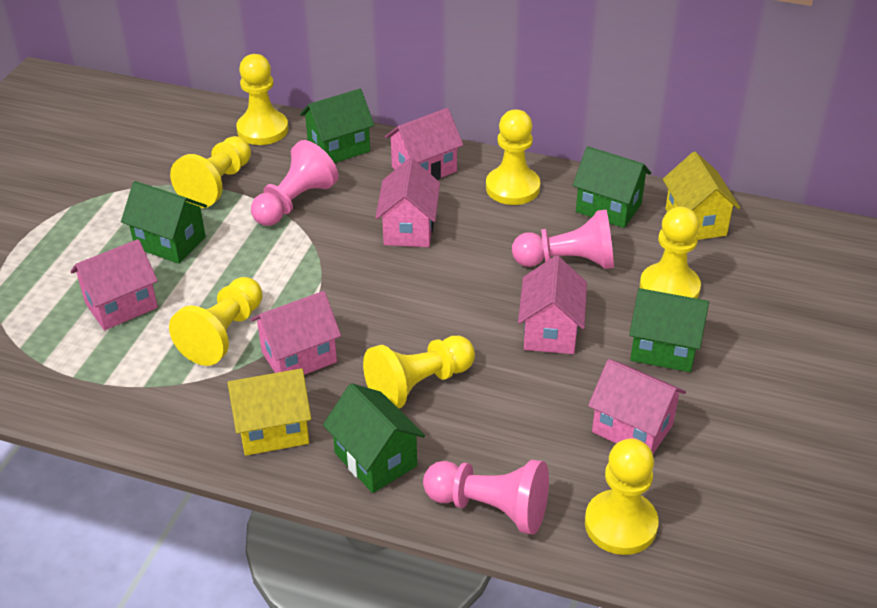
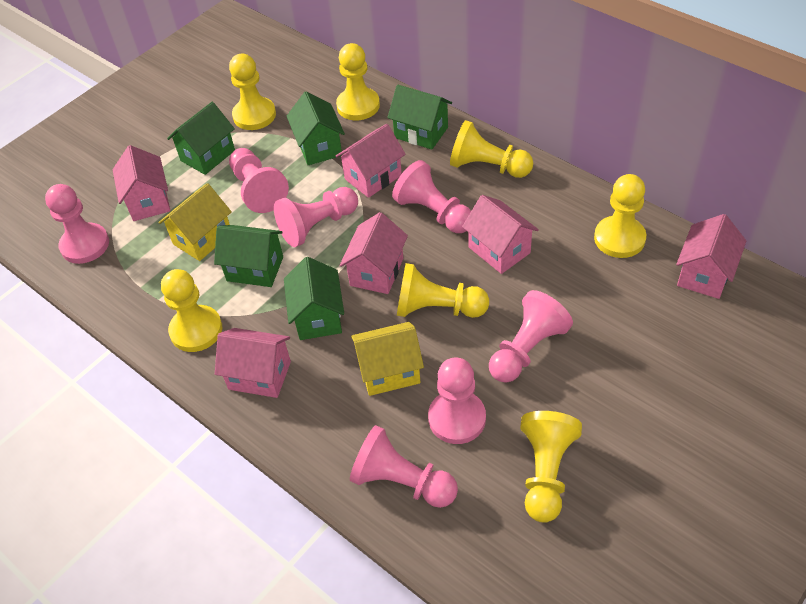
pink pawn: [251,140,338,226] [423,460,549,535] [512,209,614,269] = 3 -> [45,184,109,264] [229,148,289,213] [274,187,358,247] [350,425,458,508] [392,160,471,233] [428,358,486,444] [489,290,573,383] = 7

